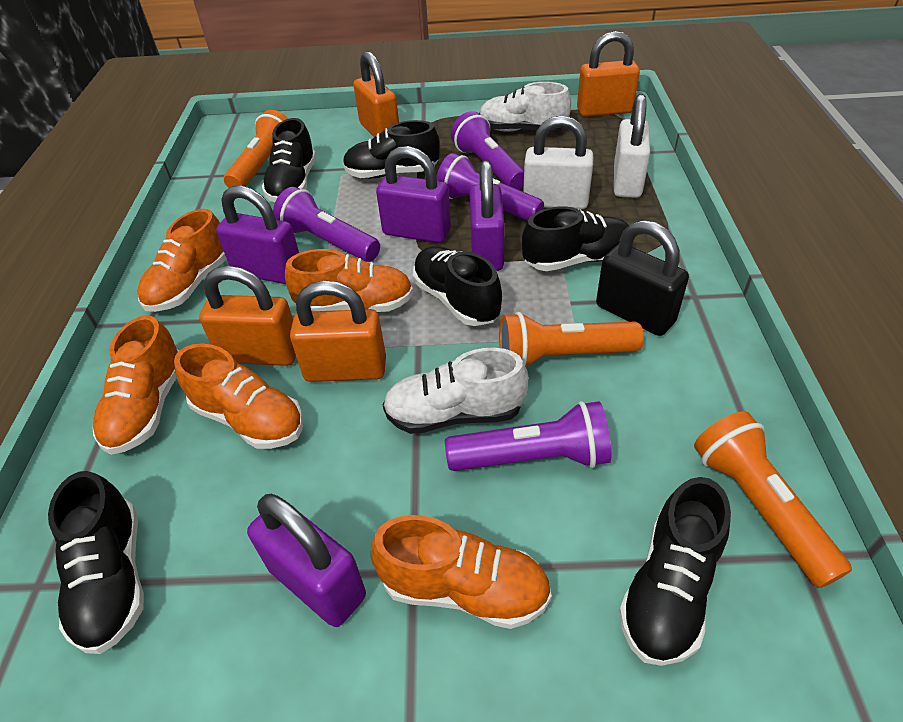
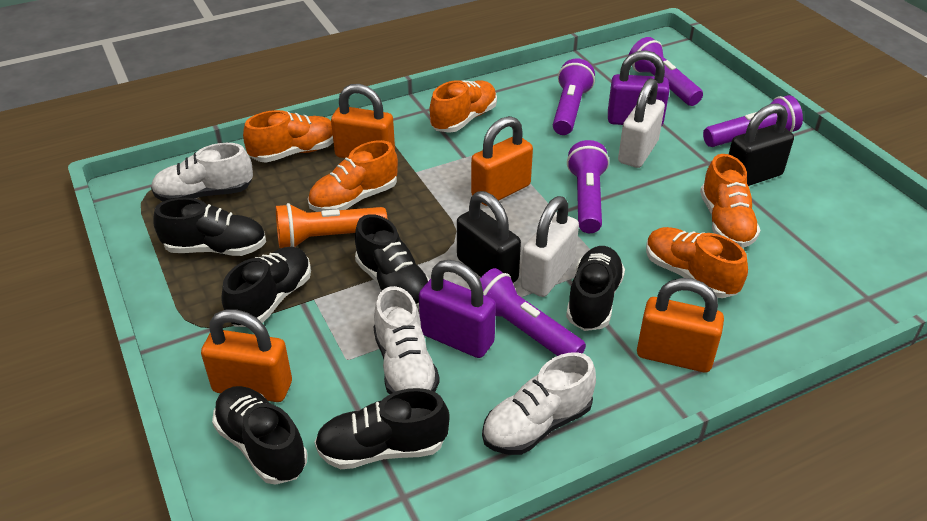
black padlock: [596,220,689,336] = 1 -> [457,191,521,283] [729,103,794,186] = 2
orange flashlight: [224,110,289,188] [499,312,644,367] [694,411,852,588] = 3 -> [276,203,387,248] = 1
purple flashlight: [273,187,380,262] [437,153,544,221] [445,401,611,471] [451,111,524,189] = 4 -> [479,268,586,356] [553,59,595,135] [567,140,609,233] [628,37,703,106] [703,95,803,147] = 5
purple padlock: [216,186,299,284] [247,494,366,627] [376,146,451,243] [470,160,505,271] = 4 -> [419,260,496,358] [608,50,670,126] = 2
white shoe: [383,348,528,434] [479,82,571,131] = 2 -> [151,143,253,201] [374,286,440,394] [482,352,596,455] = 3

